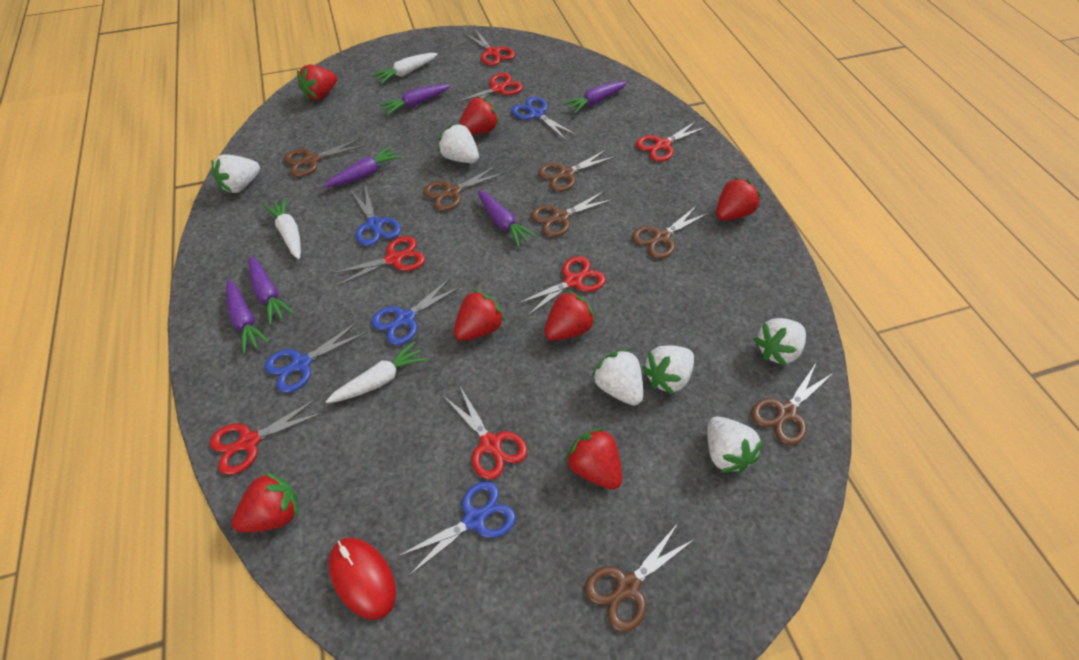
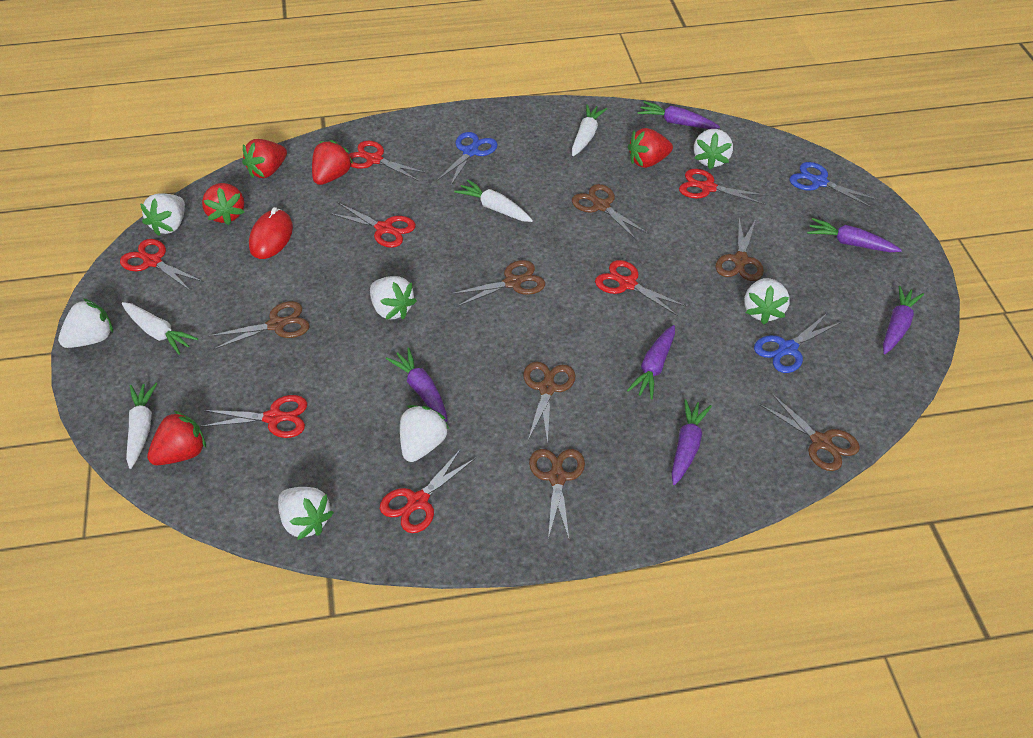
blue scissors: [265,322,366,393] [351,186,401,246] [371,277,462,345] [397,481,516,576] [511,97,577,140] = 5 -> [436,132,498,187] [754,313,842,373] [789,162,878,208] = 3
red strawberry: [232,472,298,533] [297,65,337,101] [454,290,505,341] [459,96,499,134] [544,290,596,341] [565,428,622,490] [716,177,761,221] = 7 -> [147,410,206,465] [202,183,244,225] [242,139,287,178] [312,140,353,185] [628,128,673,168] = 5
white carrot: [263,198,301,259] [326,341,428,403] [372,53,438,84] = 3 -> [122,302,198,355] [126,383,158,469] [454,180,533,222] [572,104,607,156] = 4
white strawberry: [211,154,260,193] [438,123,479,163] [592,349,643,405] [642,345,694,395] [707,417,763,473] [754,318,806,366] = 6 -> [58,298,113,348] [140,193,185,236] [278,487,334,540] [370,276,417,319] [400,405,449,462] [694,129,733,170] [744,278,790,325] = 7

